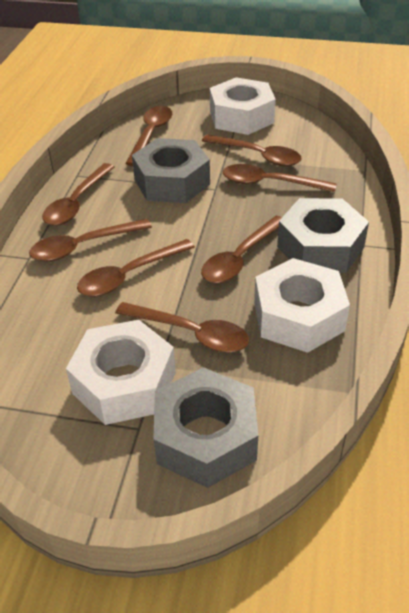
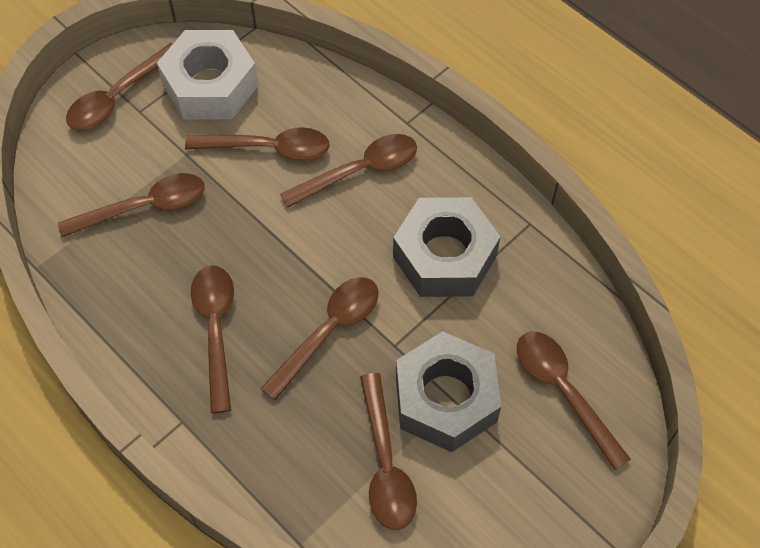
grey nut: [132,138,210,203] [153,367,258,488] [277,198,369,273] = 3 -> [393,197,501,297] [396,331,501,452] = 2
white nut: [66,320,176,425] [210,77,276,135] [254,258,350,353] = 3 -> [157,30,258,120] = 1

